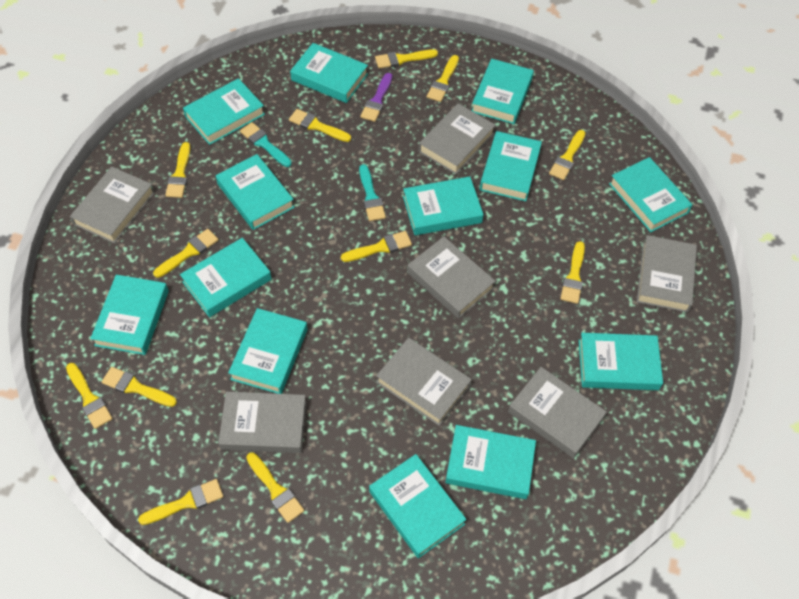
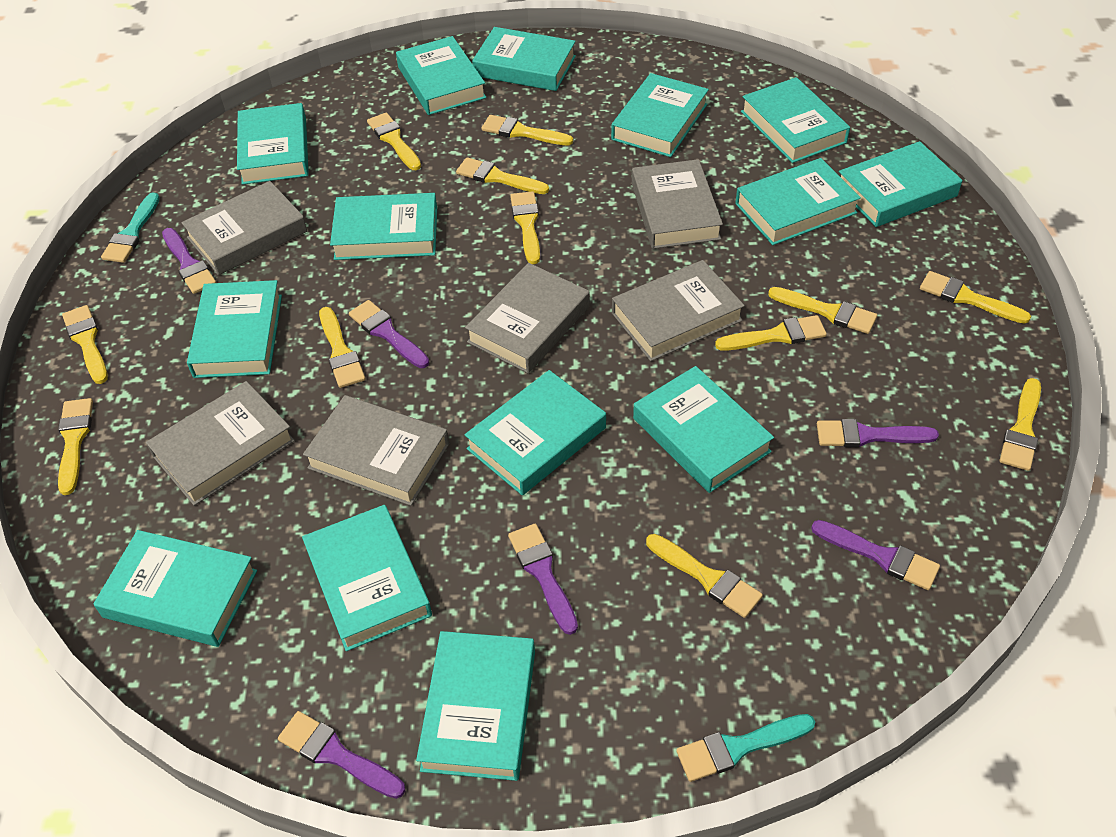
grey book: [70,167,155,243] [218,392,306,453] [376,338,472,426] [407,236,496,319] [419,103,495,174] [508,367,607,458] [637,235,697,312] = 7 -> [146,381,295,506] [181,181,307,275] [303,395,449,506] [465,263,590,373] [612,260,745,361] [632,159,723,249] = 6
purple brush: [360,73,392,122] = 1 -> [162,228,216,294] [278,711,405,799] [349,300,429,368] [508,524,578,635] [811,520,940,590] [817,419,939,447] = 6
turquoise book: [90,275,169,355] [180,238,272,317] [183,78,265,145] [216,154,295,230] [228,308,308,394] [290,43,368,103] [369,454,466,558] [403,176,484,235] [445,425,536,499] [472,59,534,124] [480,131,542,201] [579,333,663,390] [609,157,692,232] = 13 -> [93,530,257,647] [187,280,282,378] [237,103,309,185] [302,505,432,651] [330,193,437,260] [396,36,486,115] [416,631,535,781] [464,370,606,495] [472,27,576,91] [611,73,709,157] [633,366,774,493] [735,158,861,245] [741,77,850,163] [839,141,962,227] = 14

